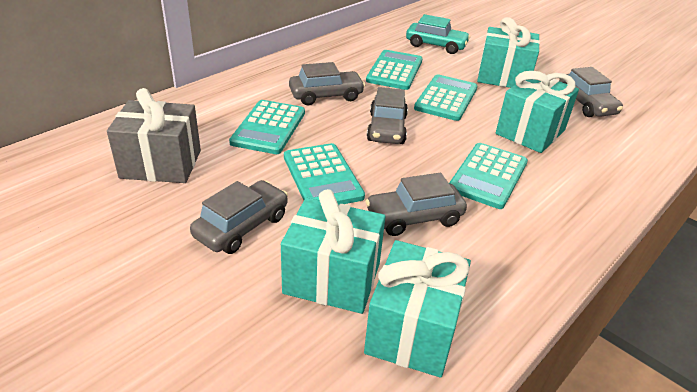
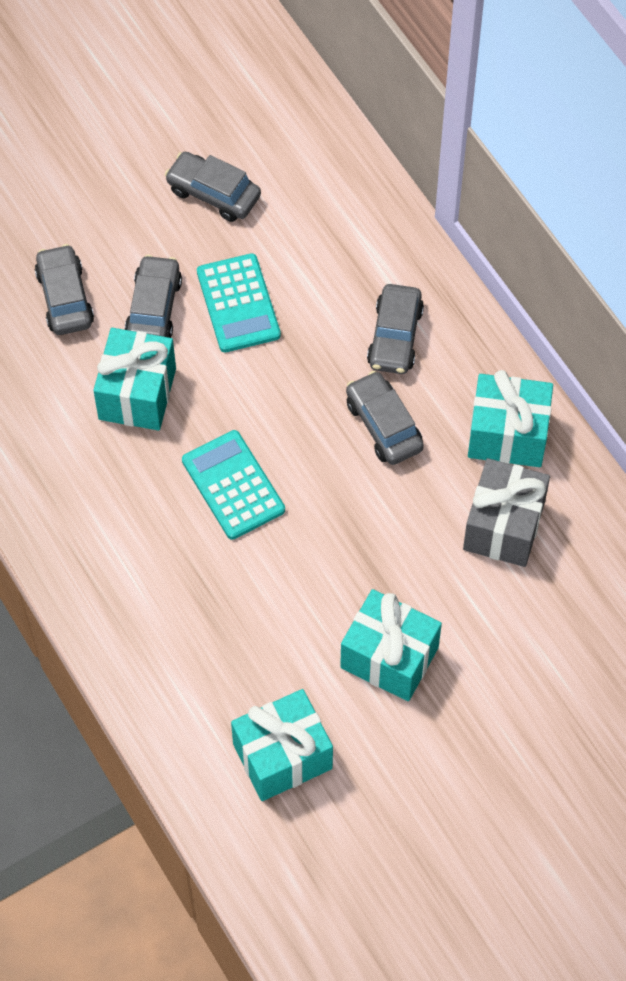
turquoise calculator: [229,100,305,154] [284,143,365,204] [366,50,423,90] [414,74,478,121] [449,143,528,209] = 5 -> [182,430,285,540] [197,253,281,353] = 2
turquoise car: [406,14,470,54] = 1 -> none = 0

